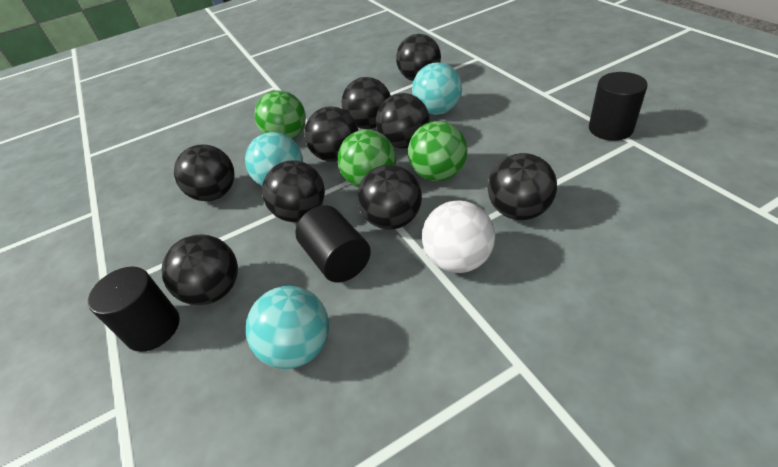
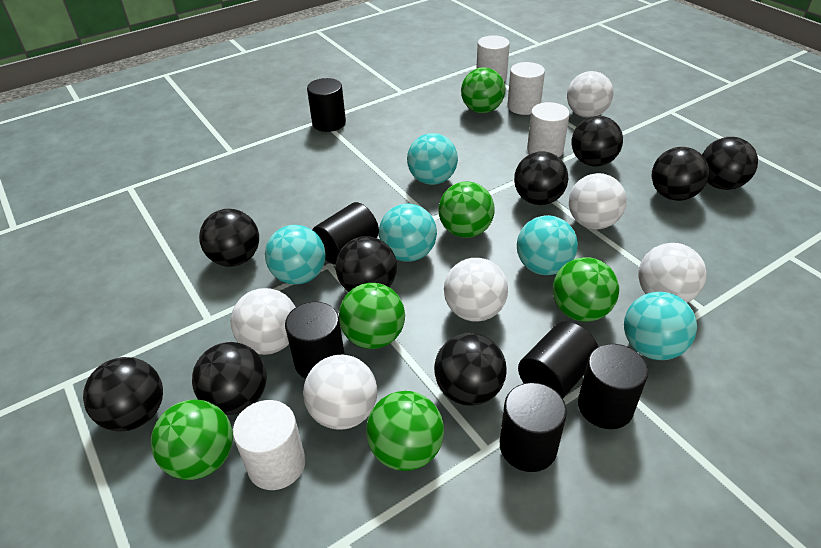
black cylinder: [88,267,180,352] [295,205,371,283] [589,72,648,141] = 3 -> [285,302,345,379] [307,78,346,132] [312,202,379,265] [500,382,567,472] [518,321,598,399] [578,344,648,429] = 6
green ball: [255,90,306,139] [338,129,396,187] [408,121,468,181] = 3 -> [151,399,233,480] [339,283,405,349] [366,391,444,471] [438,181,495,238] [461,67,505,113] [553,257,619,322] = 6
turquoise ball: [245,132,303,186] [246,286,329,369] [412,62,462,115] = 3 -> [265,225,326,285] [379,204,437,262] [407,133,458,185] [517,215,578,275] [624,292,697,360] = 5
white ball: [422,200,495,273] = 1 -> [231,288,296,355] [303,355,377,430] [444,258,508,322] [567,71,614,118] [569,173,627,229] [638,243,707,303] = 6
white cylinder: none = 0 -> [233,400,305,490] [476,35,510,81] [507,62,545,115] [527,102,570,157] = 4

